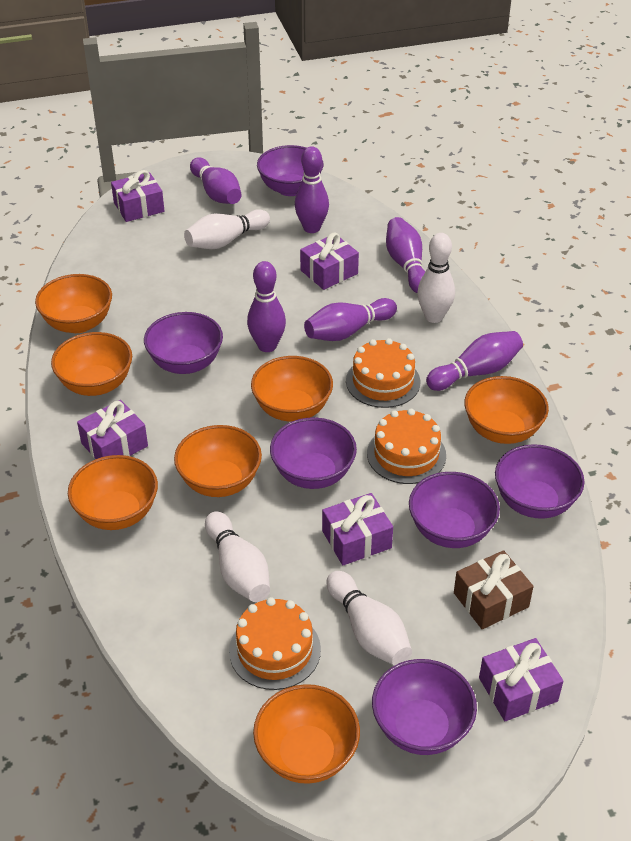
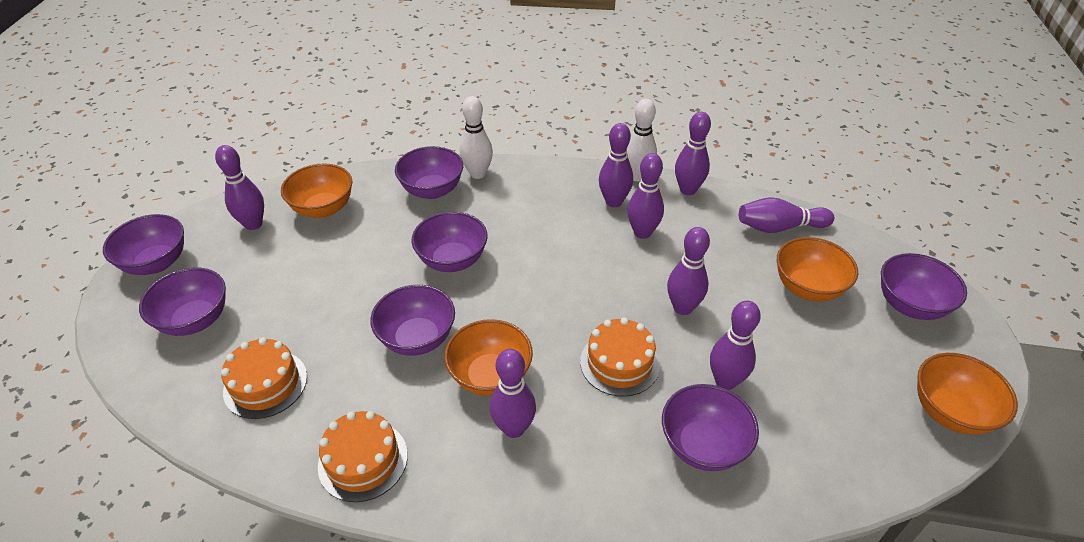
brown gift: [454,550,534,629] = 1 -> none = 0
orange bowl: [35,274,112,333] [51,332,132,396] [68,455,158,530] [174,425,262,497] [251,356,333,422] [253,684,360,784] [464,376,549,444] = 7 -> [281,163,353,218] [444,319,533,396] [777,237,858,301] [917,353,1018,435] = 4
purple bowl: [144,312,223,374] [257,145,323,196] [270,417,357,489] [372,659,477,755] [409,472,500,548] [495,444,585,519] = 6 -> [103,214,184,275] [139,268,226,336] [370,285,455,356] [395,146,463,199] [412,212,488,272] [662,384,759,471] [881,253,967,320] = 7
purple bowling pin: [190,157,241,204] [247,261,286,352] [295,146,329,233] [304,298,397,341] [386,217,425,293] [426,331,523,391] = 6 -> [215,145,264,230] [490,349,536,438] [599,123,633,207] [627,153,664,239] [667,227,710,315] [675,112,711,195] [710,301,761,390] [739,197,834,233] = 8
purple gift: [77,400,148,459] [111,170,164,222] [300,233,359,290] [322,493,393,565] [479,638,563,721] = 5 -> none = 0
white bowling pin: [184,209,270,249] [205,511,270,602] [326,571,412,666] [417,233,455,323] = 4 -> [460,96,493,179] [627,99,657,182] = 2

